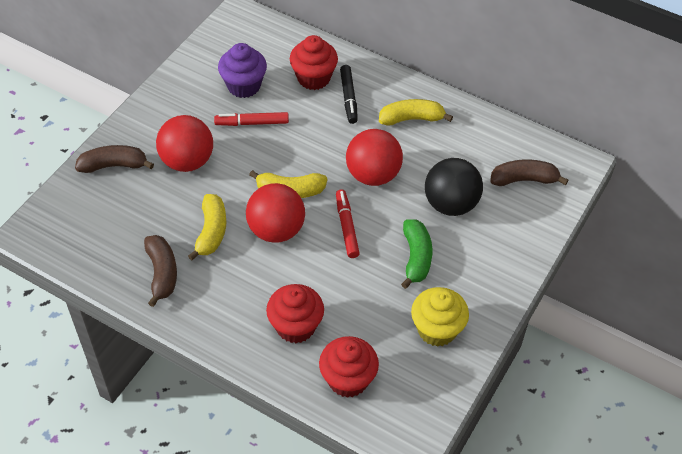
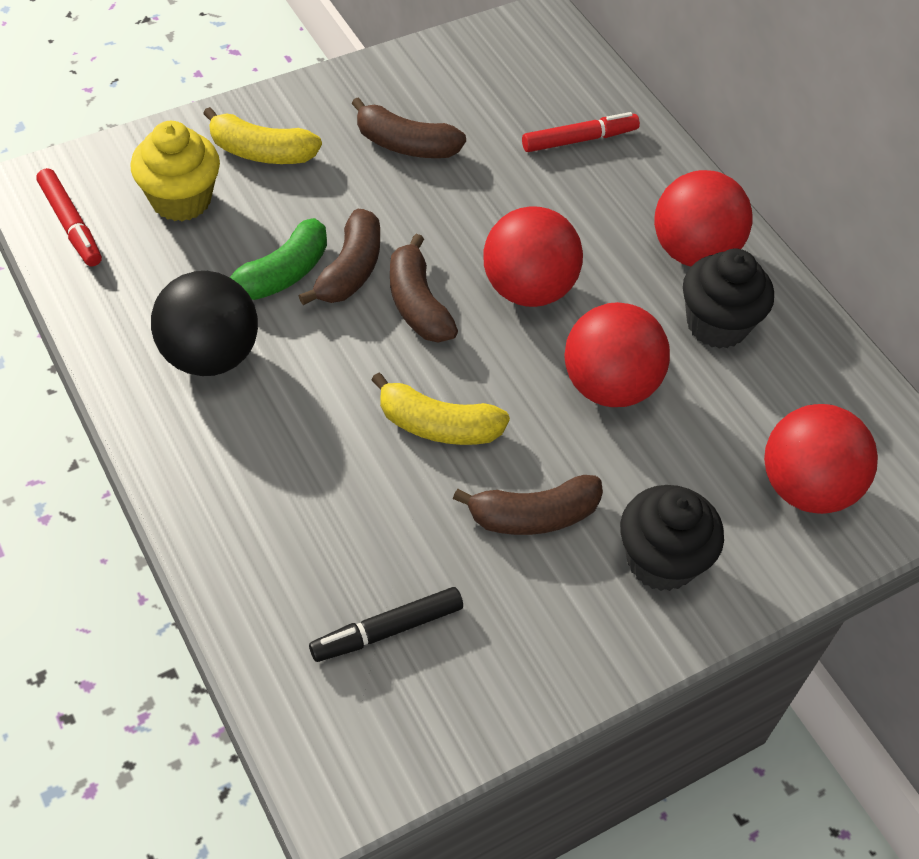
black cupcake: none = 0 -> [620,485,724,591] [683,249,774,349] = 2
brown banana: [75,145,154,173] [144,235,177,307] [490,160,568,186] = 3 -> [299,209,380,305] [351,97,466,158] [390,234,458,343] [453,475,603,535] = 4
purple cupcake: [218,43,267,98] = 1 -> none = 0
red ball: [156,115,213,172] [246,183,305,243] [346,129,403,186] = 3 -> [483,206,583,307] [564,302,670,407] [654,170,752,267] [764,404,878,514] = 4
red cupcake: [266,284,324,343] [290,35,338,90] [319,336,379,398] = 3 -> none = 0
yellow banana: [188,194,226,261] [249,170,327,198] [379,99,453,126] = 3 -> [203,107,322,164] [371,373,510,445] = 2

